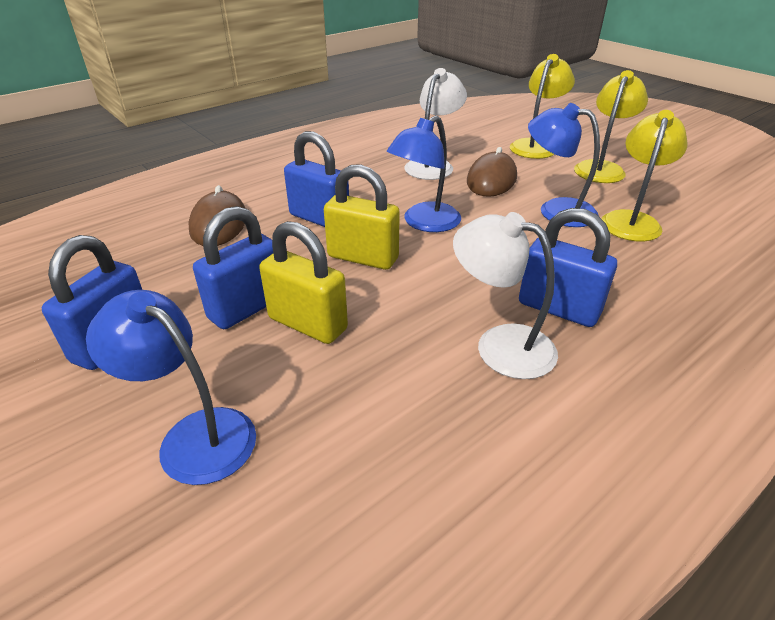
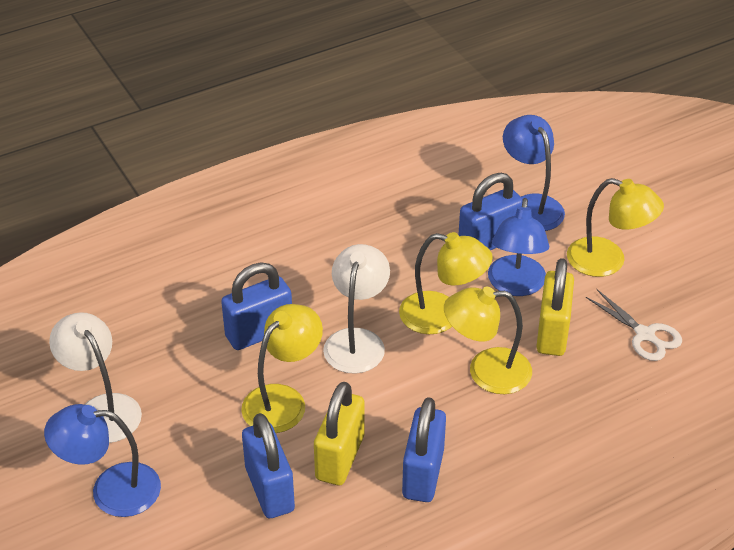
brown mouse: [189,185,245,246] [467,147,517,197] = 2 -> none = 0
white scissors: none = 0 -> [586,289,682,361] = 1
yellow lamp: [510,54,575,159] [574,70,648,183] [601,110,688,242] = 3 -> [241,304,323,433] [399,232,493,334] [444,287,532,394] [567,178,664,277] = 4

